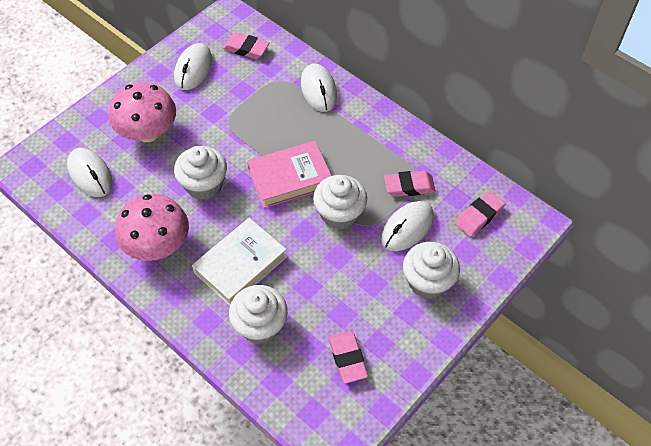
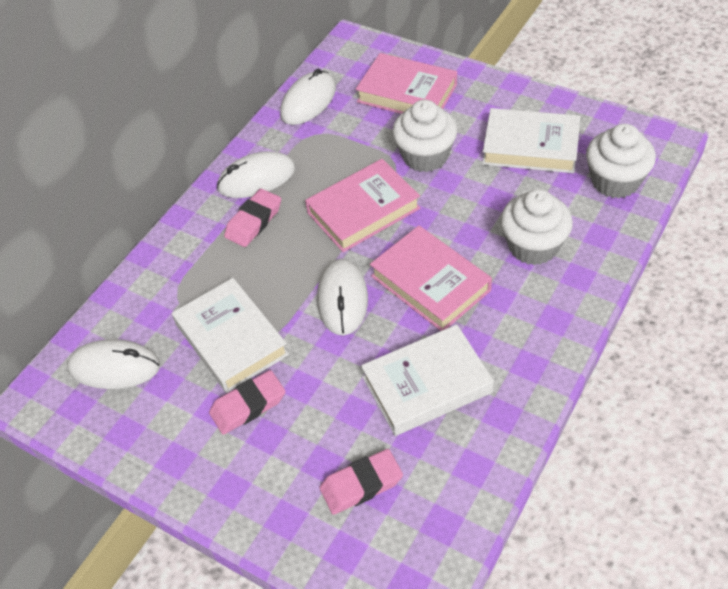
pink book: [247,141,332,208] = 1 -> [305,159,420,252] [356,53,457,114] [370,226,492,331] = 3
pink eraser: [223,32,269,59] [329,331,368,383] [384,171,436,197] [455,191,505,237] = 4 -> [209,370,285,435] [224,189,281,247] [319,449,403,515] = 3
pink mushroom: [109,82,176,142] [115,194,189,261] = 2 -> none = 0
white book: [192,218,287,306] = 1 -> [172,278,289,393] [361,324,494,436] [482,108,581,173] = 3
white cupcake: [174,146,227,200] [229,285,288,344] [313,175,367,230] [403,242,460,299] = 4 -> [392,100,458,172] [500,189,573,265] [586,124,656,198] = 3

